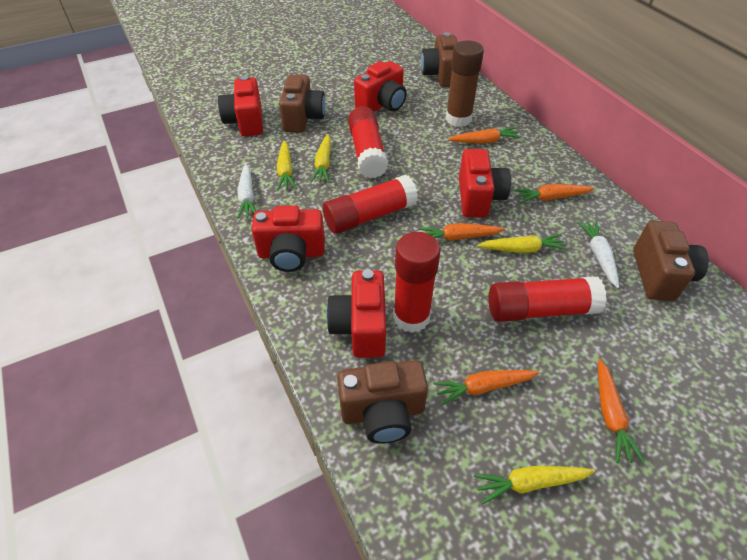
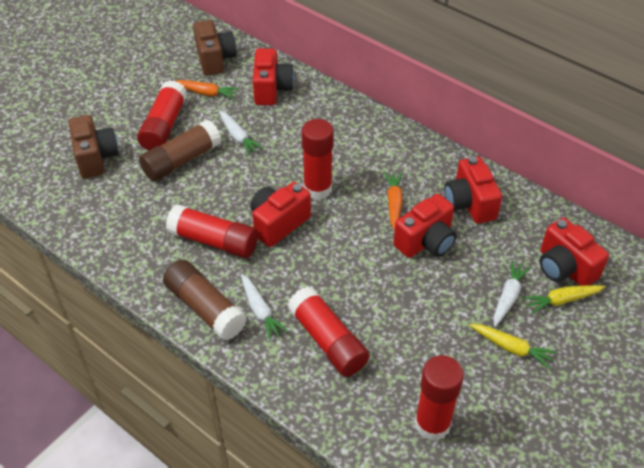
brown camera: [279,75,326,133] [337,360,428,444] [421,32,458,87] [633,221,709,301] = 4 -> [69,115,119,179] [193,20,237,76] = 2
brown glue stick: [446,40,484,127] = 1 -> [139,120,222,181] [163,260,247,340] = 2
orange carrot: [418,223,505,241] [433,370,539,406] [448,127,521,143] [514,184,595,204] [598,359,645,463] = 5 -> [176,80,239,99] [384,172,403,230] = 2
red glue stick: [323,175,418,234] [348,106,388,178] [393,232,441,333] [489,276,607,322] = 4 -> [137,80,187,150] [166,204,258,258] [287,286,370,377] [302,119,334,200] [415,355,464,441] = 5
white carrot: [237,164,256,219] [577,220,619,288] = 2 -> [219,110,263,156] [241,274,288,341] [494,261,531,327] = 3
yellow carrot: [277,141,296,191] [310,134,331,183] [474,466,595,505] [477,234,568,253] = 4 -> [469,324,557,369] [524,285,606,314] = 2

